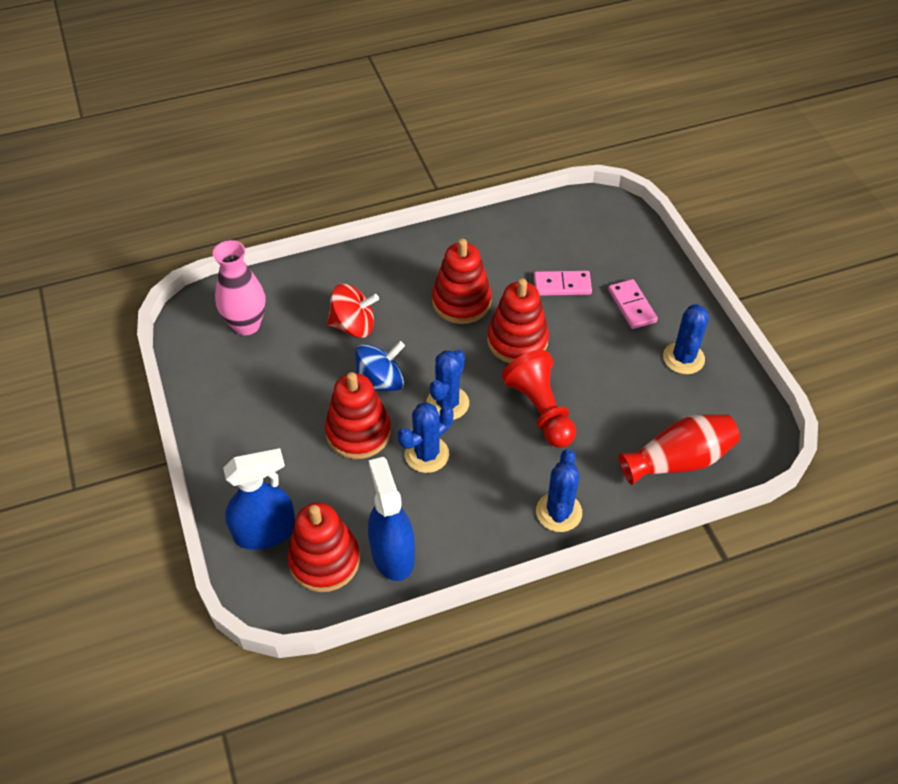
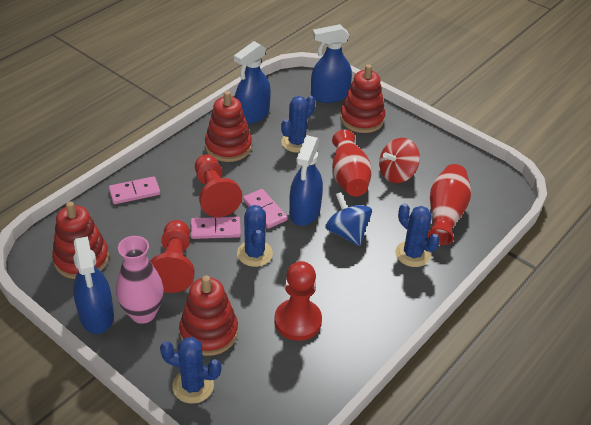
blue spray bottle: [223,448,295,550] [368,457,415,581] = 2 -> [73,236,114,334] [234,41,271,124] [289,135,323,226] [311,24,352,103] = 4
pink domino: [534,271,592,296] [608,279,658,329] = 2 -> [109,176,160,204] [191,217,241,239] [243,189,288,229] = 3
red pawn: [502,350,576,447] = 1 -> [150,220,195,293] [195,155,242,217] [274,261,322,341] = 3
red vase: [619,414,740,485] = 1 -> [332,129,372,197] [428,164,471,245] = 2

